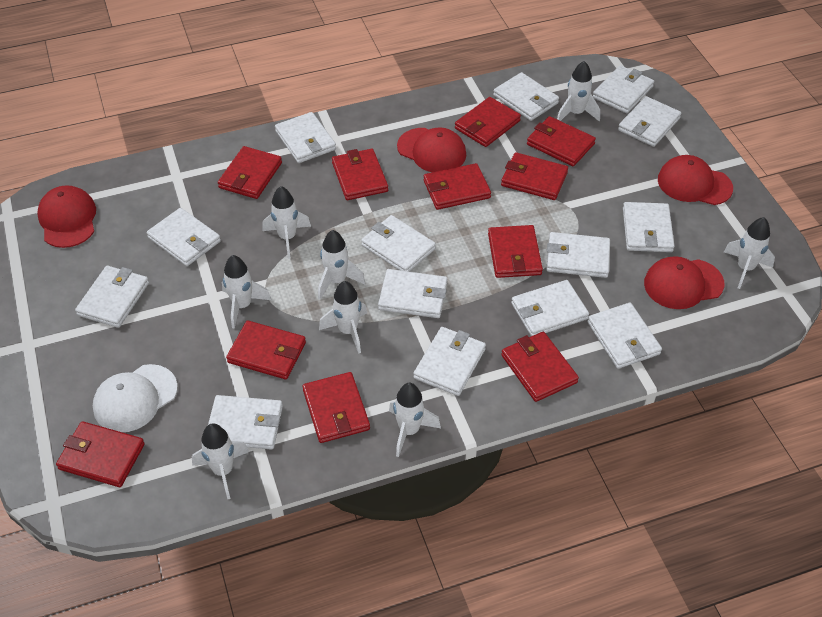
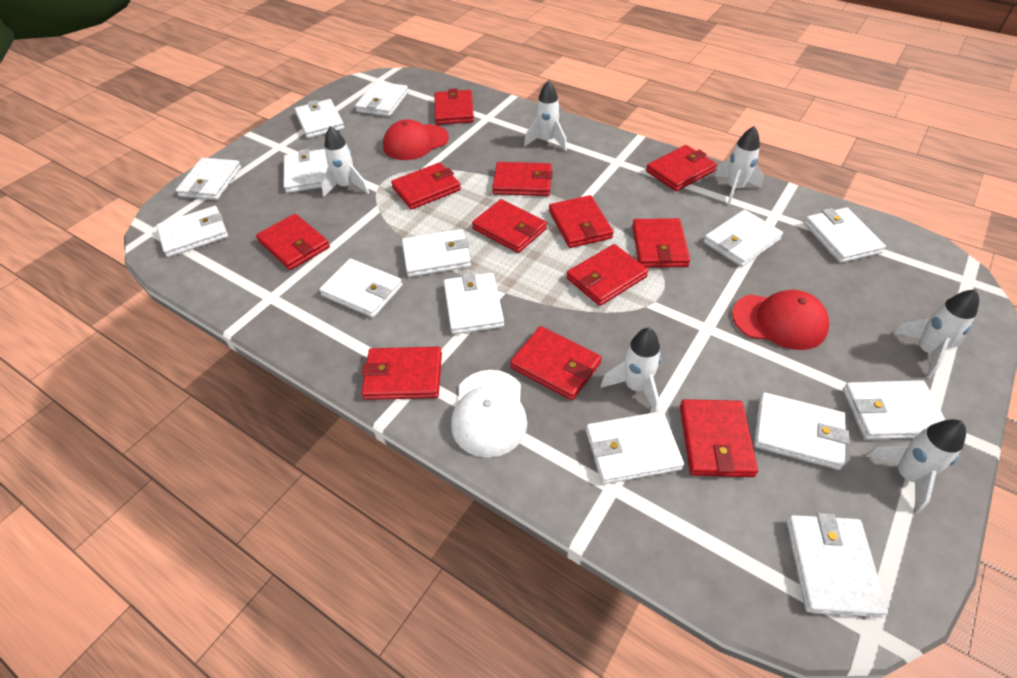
red cap: [37,185,96,248] [397,127,466,172] [644,256,724,309] [658,155,733,205] = 4 -> [383,119,449,160] [732,290,829,350] = 2
red wallet: [56,421,145,487] [218,146,282,199] [226,320,306,379] [302,372,370,443] [332,149,388,200] [424,163,491,210] [455,97,521,147] [488,225,543,278] [501,152,568,200] [501,332,579,402] [527,116,596,167] = 11 -> [256,214,330,270] [362,347,442,400] [391,162,461,210] [435,88,474,125] [472,199,547,253] [492,162,553,196] [510,326,602,400] [549,195,614,248] [567,244,649,306] [632,218,690,268] [646,145,717,191] [680,399,758,477] = 12
white rocket: [192,423,249,499] [222,255,271,329] [262,186,311,259] [318,230,365,300] [319,281,367,354] [389,383,441,457] [557,61,600,121] [724,217,775,289] = 8 -> [321,126,369,197] [524,80,567,151] [601,328,661,412] [715,126,764,205] [866,419,966,513] [894,289,979,379] = 6

